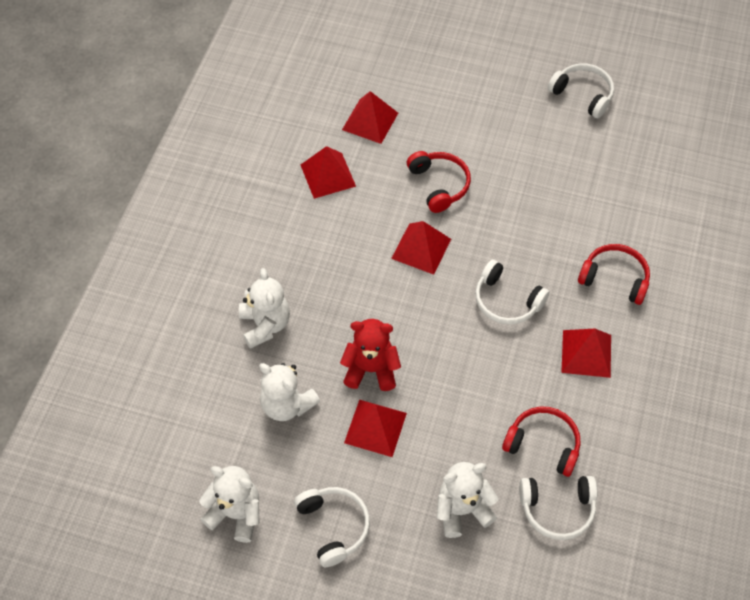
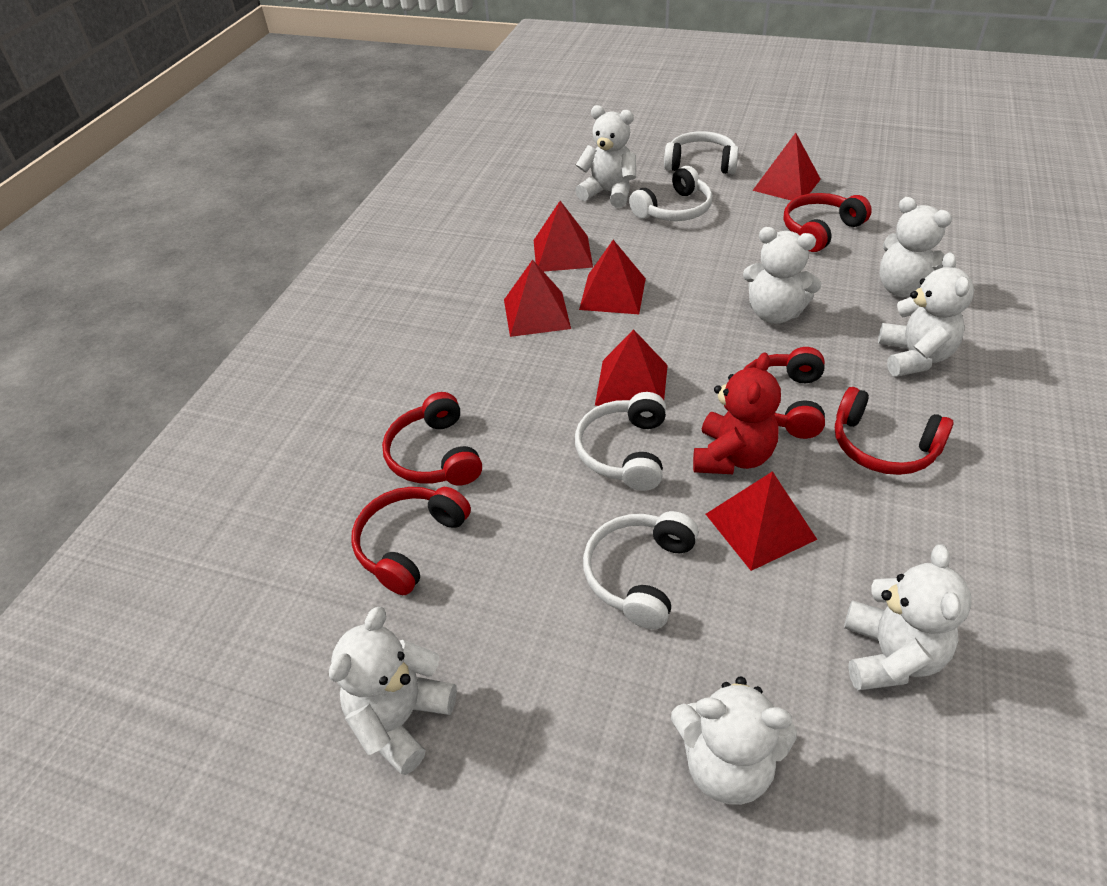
red headphones: [407,151,471,213] [502,407,581,477] [578,244,650,305] = 3 -> [352,487,471,595] [382,392,482,486] [744,347,825,439] [784,193,872,252] [835,387,953,475] = 5
red pyramid: [301,146,356,199] [342,91,398,144] [344,400,407,457] [391,221,451,275] [561,329,611,378] = 5 -> [504,260,571,337] [534,201,593,272] [579,240,646,314] [595,329,668,406] [706,471,817,571] [752,133,821,201] = 6
white teddy bear: [199,466,259,543] [239,268,290,349] [259,363,320,421] [437,462,499,538] = 4 -> [329,607,457,775] [575,105,636,208] [671,676,797,805] [743,227,822,324] [844,544,972,690] [878,252,974,377] [880,197,956,297] = 7

